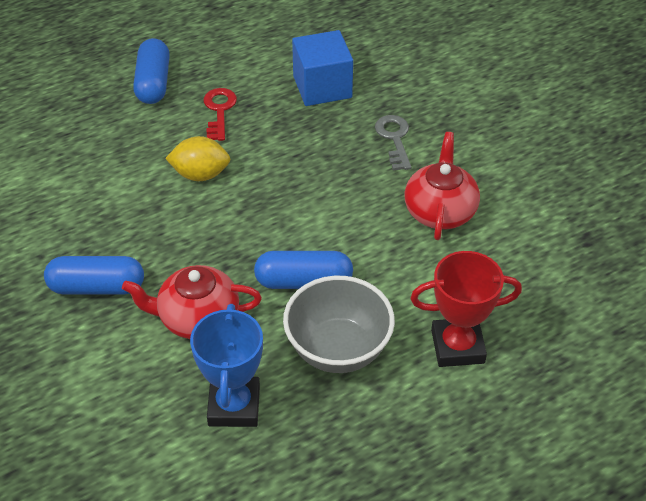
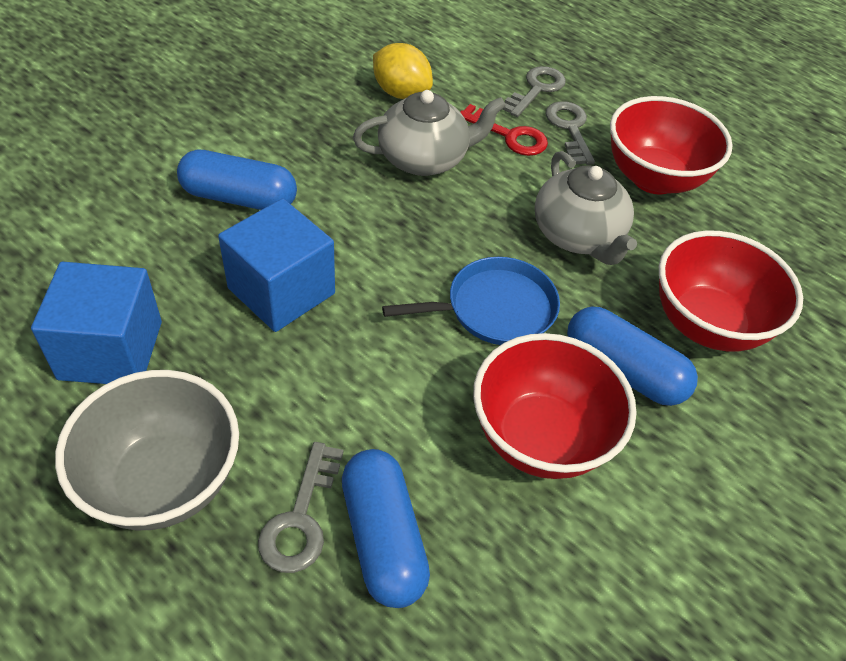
blue cube: [292,30,353,106] = 1 -> [31,262,162,384] [218,198,335,332] = 2
blue pan: none = 0 -> [382,257,560,345] = 1
blue trophy: [190,304,263,427] = 1 -> none = 0
grey key: [375,115,411,171] = 1 -> [258,442,343,573] [502,66,566,117] [546,101,595,165] = 3
grey teapot: none = 0 -> [353,90,506,176] [535,151,637,265] = 2
red bowl: none = 0 -> [473,333,637,479] [610,96,733,194] [659,230,803,352] = 3
red teapot: [122,265,262,339] [405,132,480,240] = 2 -> none = 0
red trophy: [410,251,522,367] = 1 -> none = 0

